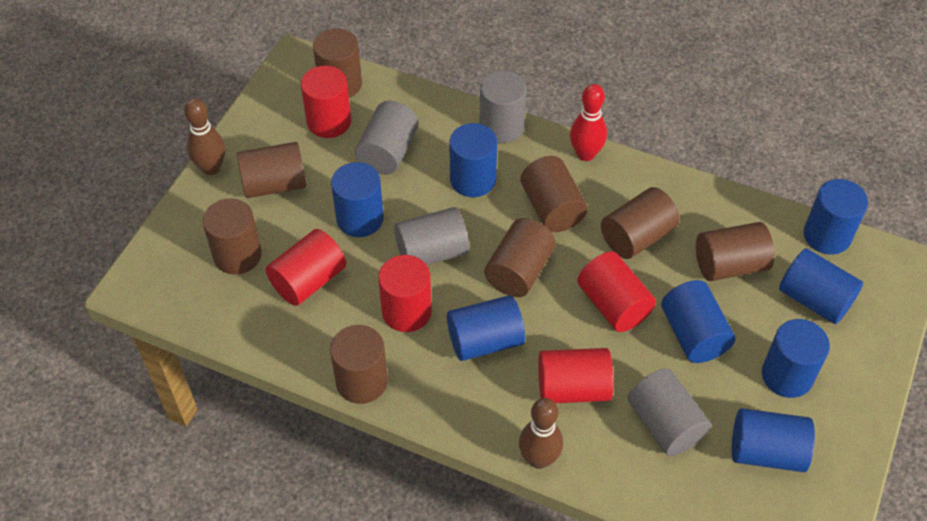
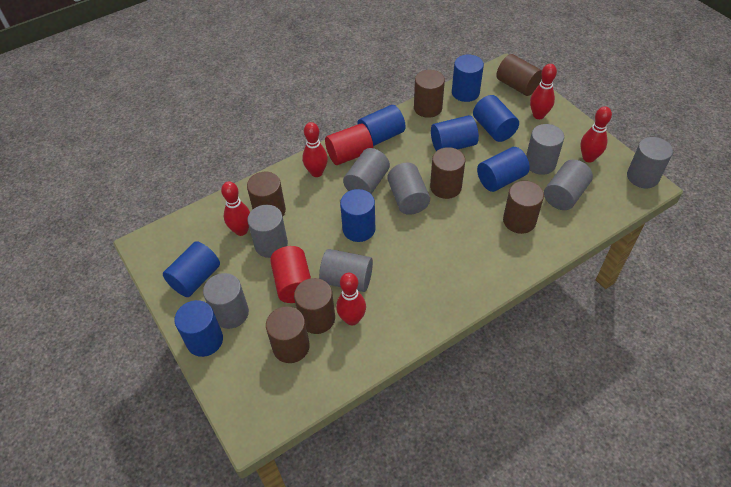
brown bowling pin: [184,98,225,175] [519,398,563,469] = 2 -> none = 0
brown cylinder: [203,198,262,275] [237,142,306,198] [313,28,362,98] [330,325,388,404] [484,218,556,297] [521,156,588,232] [601,187,679,259] [696,222,775,281] = 8 -> [247,172,286,216] [266,306,310,363] [294,278,335,334] [414,70,445,118] [430,147,465,199] [496,54,542,96] [503,181,544,234] = 7
grey cylinder: [355,101,419,175] [394,207,469,265] [479,71,526,143] [628,368,711,456] = 4 -> [203,273,249,329] [247,205,288,258] [319,249,373,292] [343,148,390,194] [387,163,430,215] [526,124,564,175] [544,159,593,210] [627,137,673,188] = 8
red bowling pin: [570,84,607,161] = 1 -> [221,181,250,236] [302,122,328,177] [336,273,366,325] [530,64,557,119] [580,106,612,162] = 5
red cylinder: [266,229,346,306] [301,66,351,138] [378,255,432,332] [538,348,613,403] [577,251,656,332] = 5 -> [270,246,311,303] [325,124,373,165] = 2

